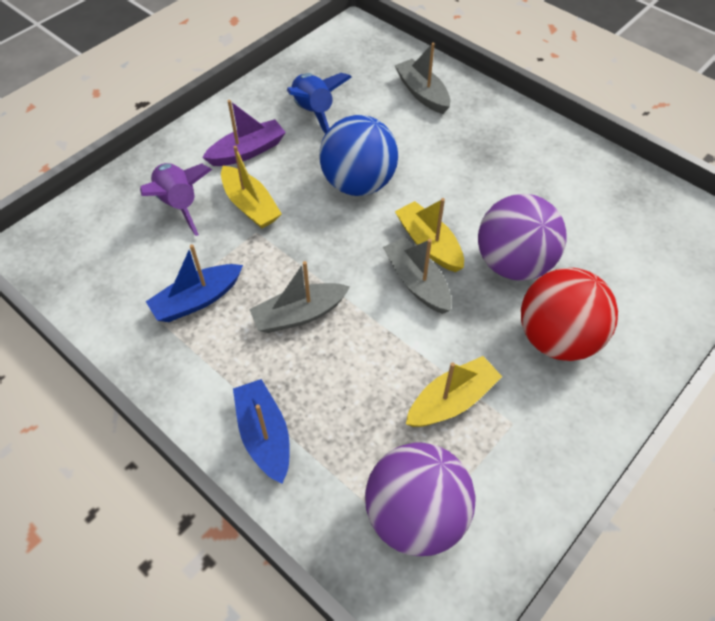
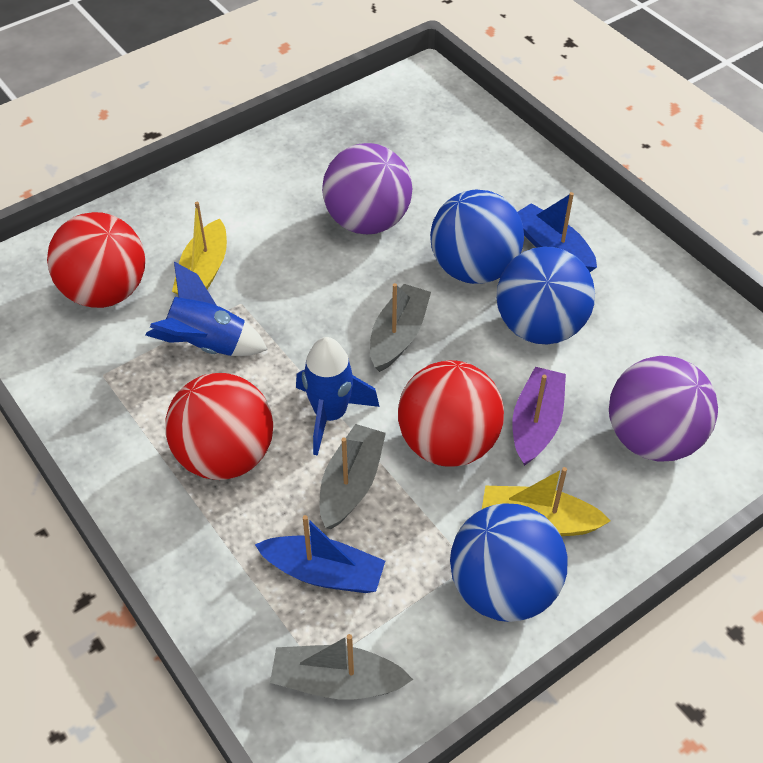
blue ball: [319,115,398,196] = 1 -> [430,190,524,284] [450,503,567,622] [496,247,595,344] = 3
blue rocket: [287,73,352,134] = 1 -> [145,262,268,356] [296,337,380,456] = 2
purple rocket: [140,163,212,236] = 1 -> none = 0
red ball: [521,268,618,361] = 1 -> [47,212,145,308] [165,373,273,480] [398,360,504,467] = 3
yellow boat: [221,146,282,228] [395,198,464,272] [406,356,502,427] = 3 -> [172,202,227,295] [482,467,611,536] = 2

